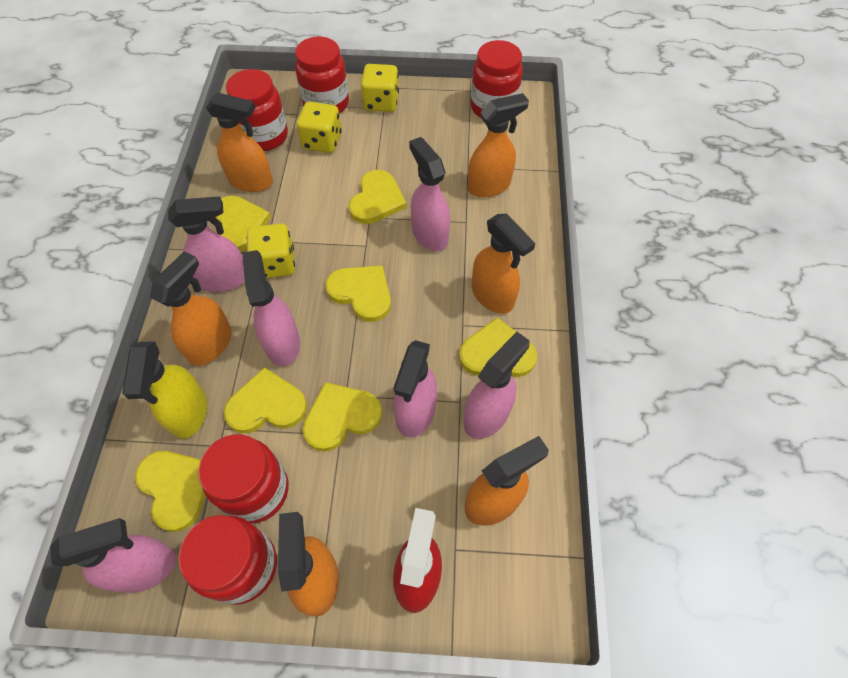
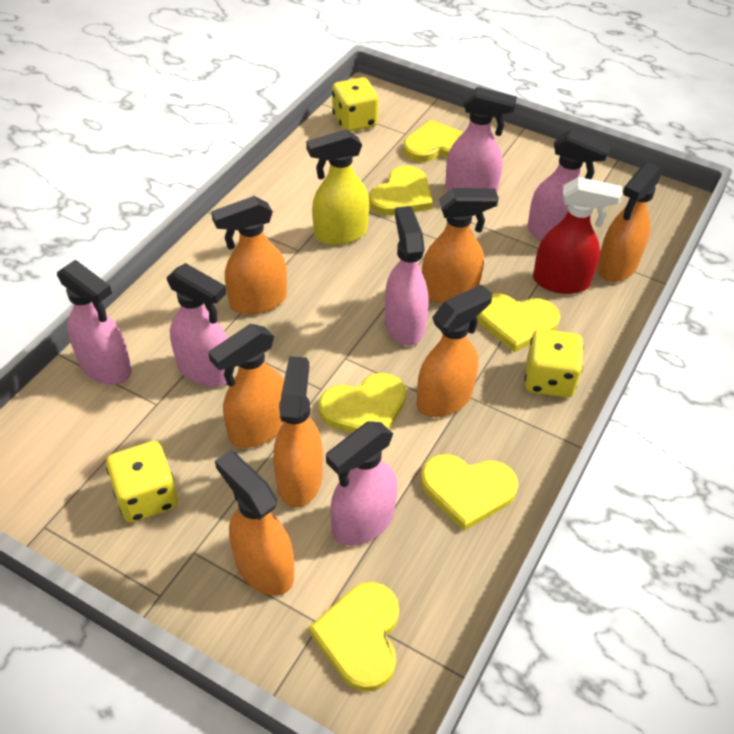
orange spray bottle: [150,251,232,366] [206,92,273,192] [278,512,339,616] [465,436,549,526] [468,93,529,198] [472,213,535,314] = 6 -> [208,324,284,448] [211,196,287,315] [215,451,294,596] [273,356,323,507] [417,284,492,417] [422,188,499,304] [597,162,663,282] = 7
red jar: [178,515,277,605] [198,434,289,524] [226,69,288,151] [295,37,349,113] [470,40,523,118] = 5 -> none = 0
yellow heart: [135,451,205,532] [215,196,271,252] [224,367,307,433] [303,382,382,452] [325,265,391,322] [348,170,407,224] [459,317,537,377] = 7 -> [309,582,399,692] [319,373,406,433] [369,166,433,216] [403,120,464,162] [421,454,518,531] [477,293,560,352] = 6

